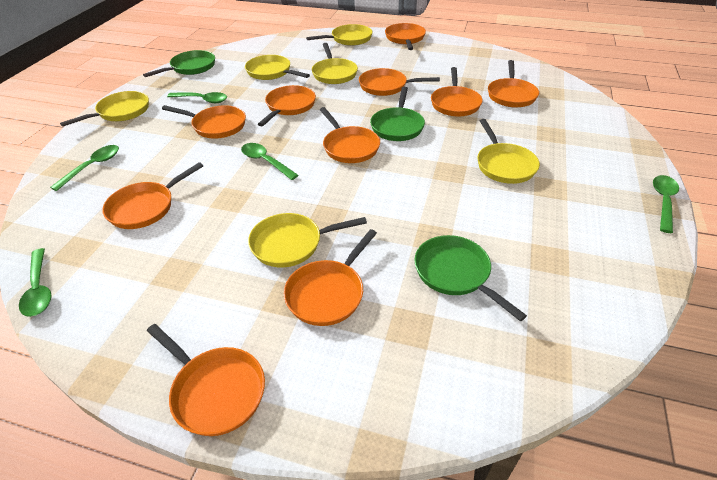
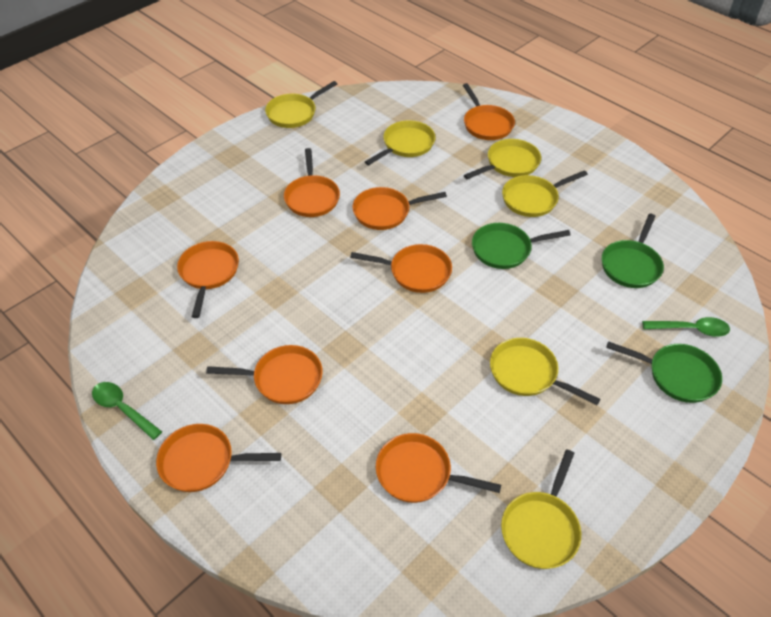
green spoon: [19,248,52,317] [50,145,119,191] [167,92,227,103] [241,143,298,180] [653,175,679,233] = 5 -> [92,382,162,440] [642,317,730,337] = 2
orange pan: [102,162,203,229] [147,324,265,436] [162,105,246,139] [258,85,316,126] [284,229,377,326] [320,107,380,163] [359,68,440,96] [385,23,426,50] [431,67,483,116] [488,60,539,107] = 10 -> [156,424,281,492] [177,241,239,318] [206,345,323,404] [284,148,340,217] [350,244,452,293] [352,187,447,230] [376,433,501,503] [463,83,515,140] = 8

